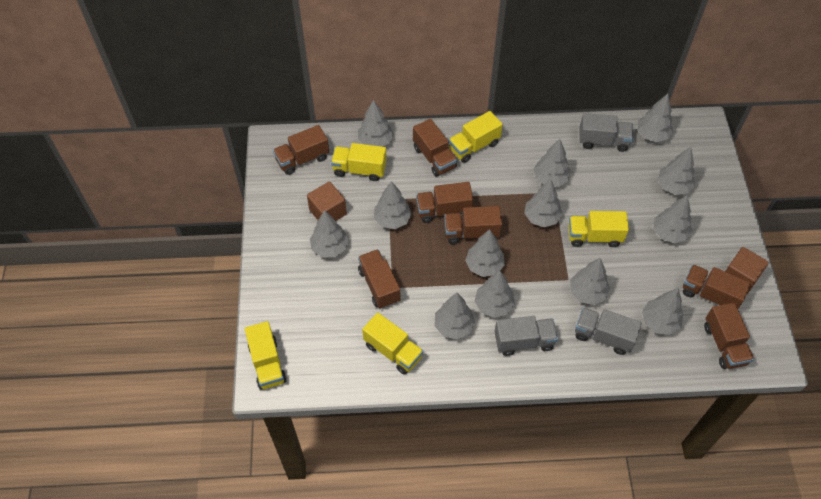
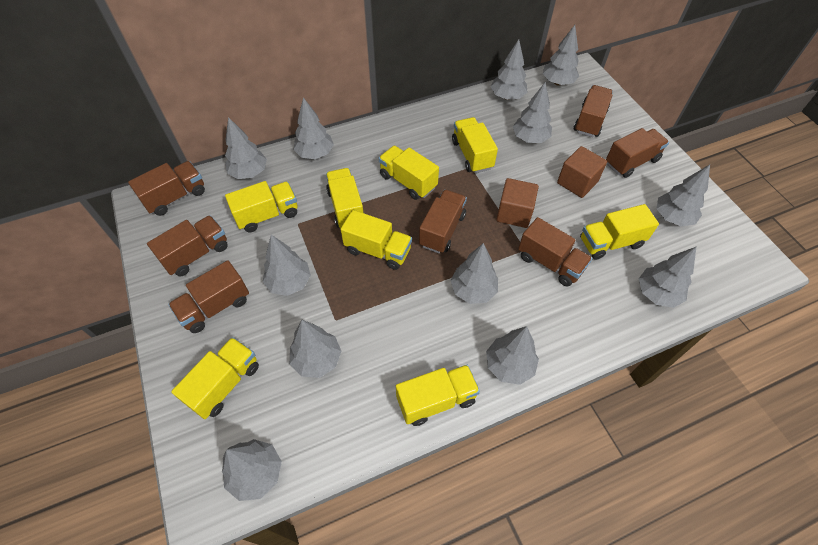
grey tree: [310,210,349,258] [358,100,394,147] [374,181,412,229] [434,293,475,340] [465,229,505,277] [475,271,515,318] [524,179,563,227] [534,139,571,187] [570,258,610,305] [637,94,673,142] [642,288,683,335] [653,195,692,243] [657,147,695,195] = 13 -> [222,439,282,501] [225,117,267,179] [262,235,311,296] [290,320,341,378] [293,97,334,159] [451,243,498,304] [486,326,539,385] [490,39,527,100] [513,82,552,143] [543,25,579,86] [639,246,697,308] [656,165,710,226] = 12
grey truck: [494,316,558,356] [575,307,642,355] [579,113,633,152] = 3 -> none = 0
yellow truck: [245,321,287,390] [331,143,387,181] [362,313,423,374] [449,111,503,163] [568,211,629,247] = 5 -> [171,337,259,419] [225,181,298,232] [326,168,365,228] [341,210,412,270] [379,146,439,200] [396,365,480,426] [452,117,498,173] [580,204,659,260] = 8

